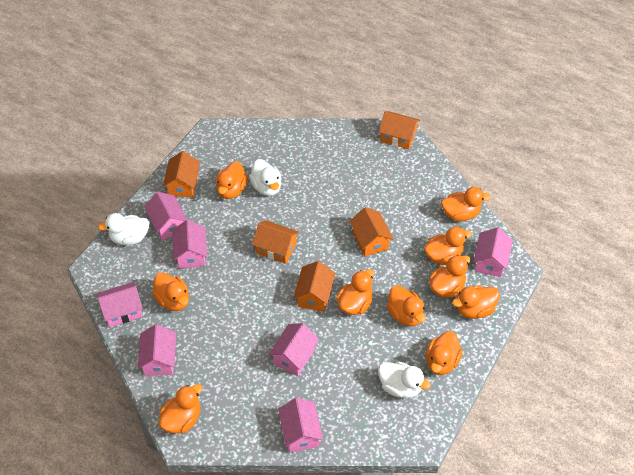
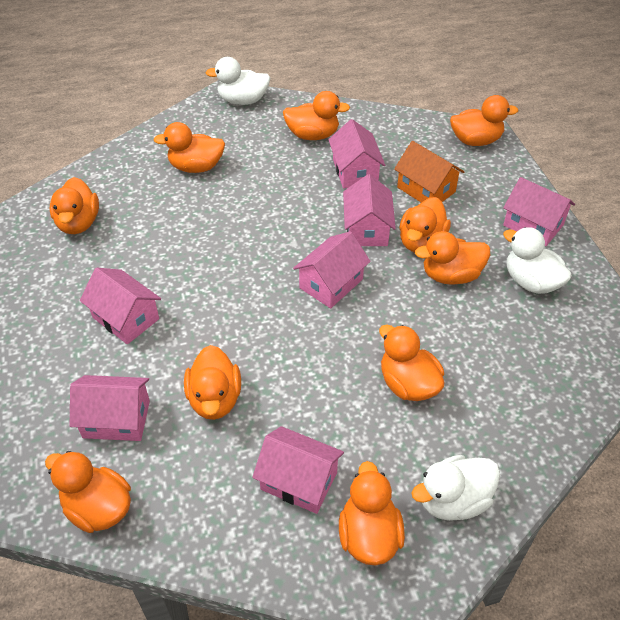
orange house: [163,151,200,198] [252,220,299,264] [293,261,335,312] [349,207,393,257] [379,111,420,149] = 5 -> [394,141,464,202] = 1

